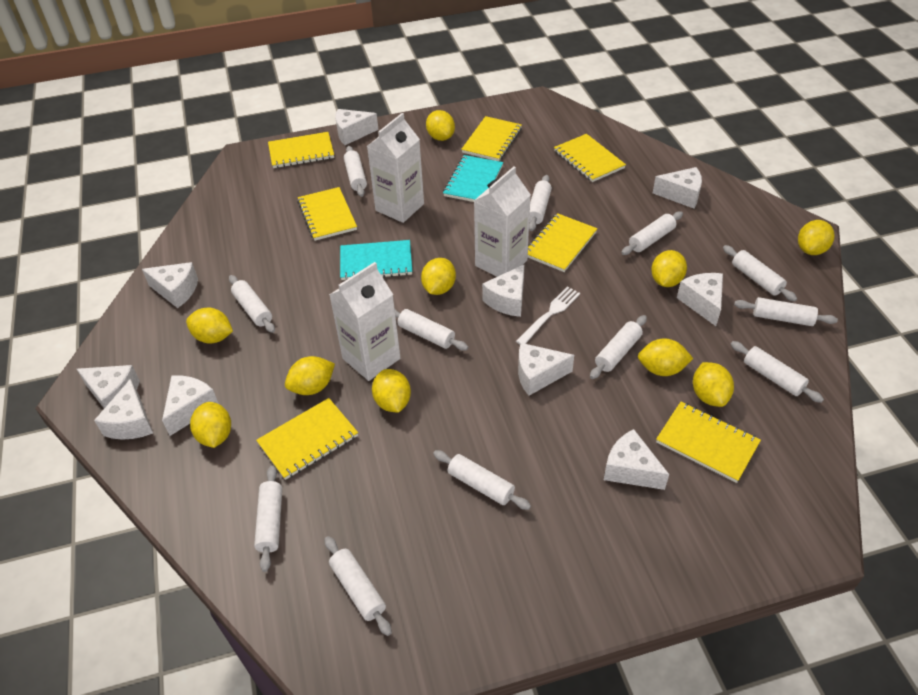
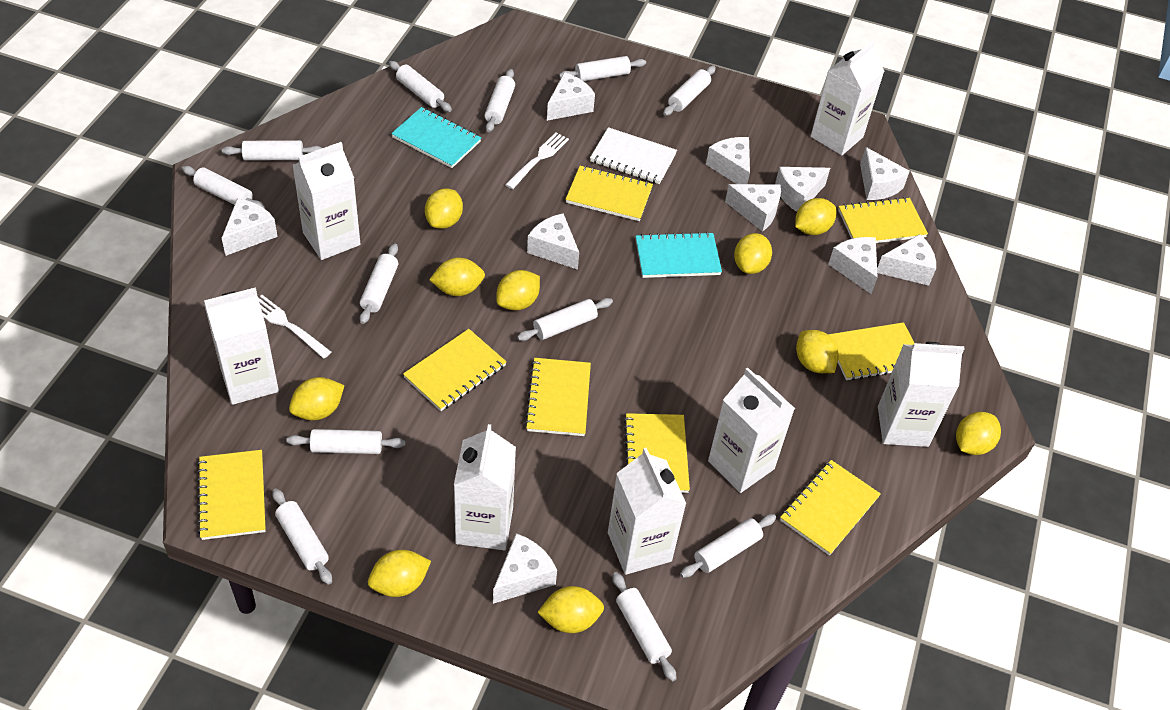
white carton: [329,262,401,381] [367,113,424,223] [474,166,531,277] = 3 -> [204,287,279,405] [293,142,360,260] [454,424,516,550] [608,447,686,575] [708,368,795,493] [811,41,884,155] [878,342,965,447] = 7
white fork: [516,287,580,344] = 1 -> [258,295,331,359] [505,132,569,189] = 2
white notebook: none = 0 -> [590,127,677,184] = 1
yellow notebook: [256,398,358,480] [268,132,334,168] [297,187,357,241] [461,116,522,161] [528,213,597,272] [554,134,626,182] [656,402,761,483] = 7 -> [197,450,266,540] [403,329,506,411] [525,358,591,436] [566,166,653,221] [624,413,690,493] [780,460,881,556] [828,322,914,381] [838,197,928,243] = 8

